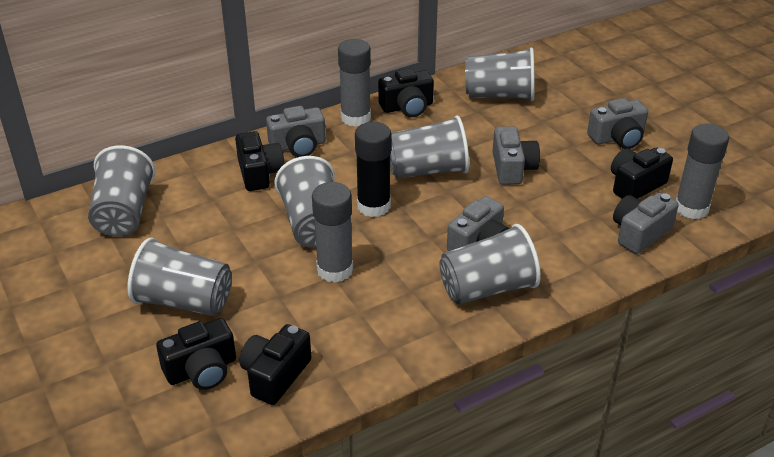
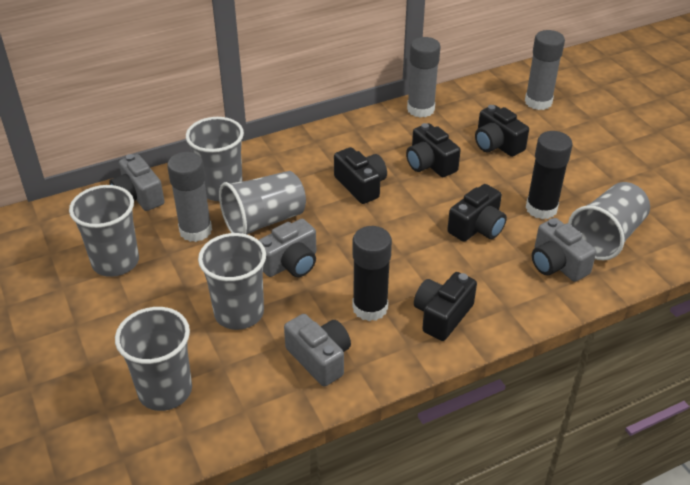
black glue stick: [355,122,392,217] = 1 -> [352,226,392,321] [526,131,573,219] = 2
grey camera: [266,106,326,157] [447,196,509,251] [492,126,540,185] [587,98,648,149] [613,192,679,254] = 5 -> [109,154,165,211] [259,219,316,277] [284,314,351,387] [532,218,596,282] = 4

